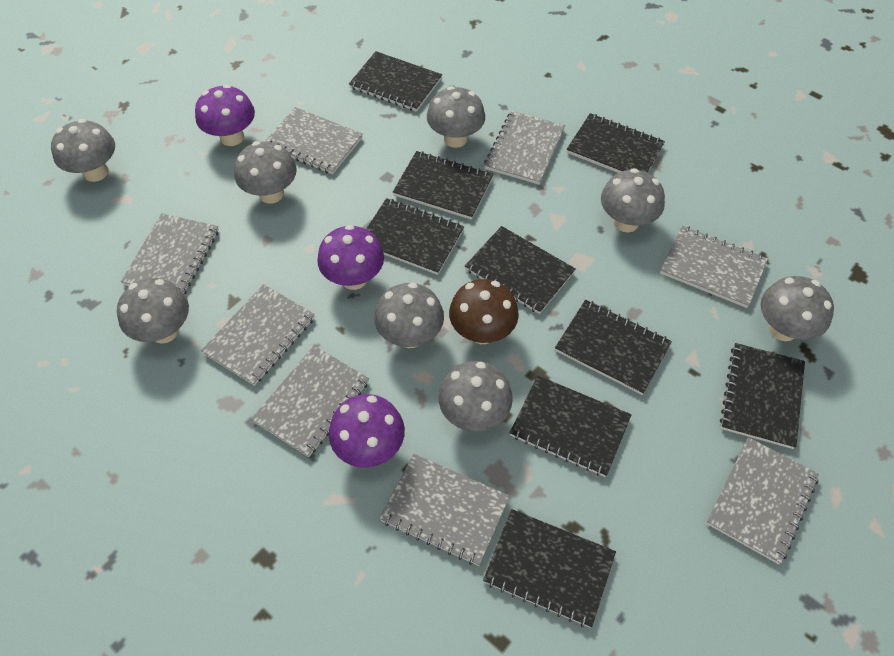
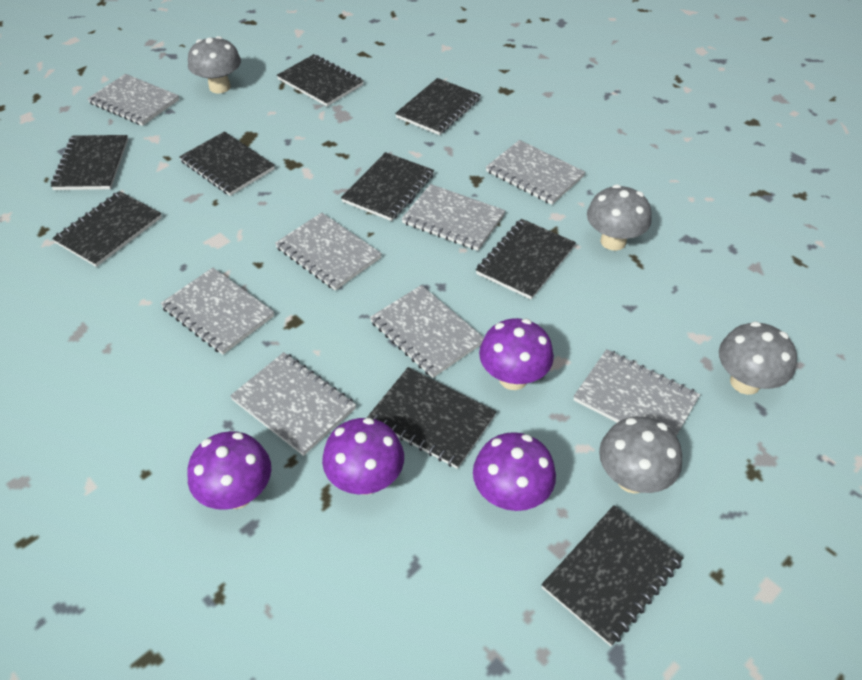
brown mushroom: [449,279,519,344] = 1 -> none = 0
grey mushroom: [51,119,115,182] [117,278,189,344] [234,141,297,204] [374,282,444,348] [427,86,485,148] [439,361,513,432] [601,168,665,232] [761,276,834,341] = 8 -> [188,36,241,93] [587,184,652,251] [599,417,682,494] [719,321,797,395] = 4
purple mushroom: [195,84,255,146] [317,225,384,290] [329,394,405,467] = 3 -> [187,431,271,510] [322,418,404,495] [473,432,556,511] [479,318,554,390] = 4

